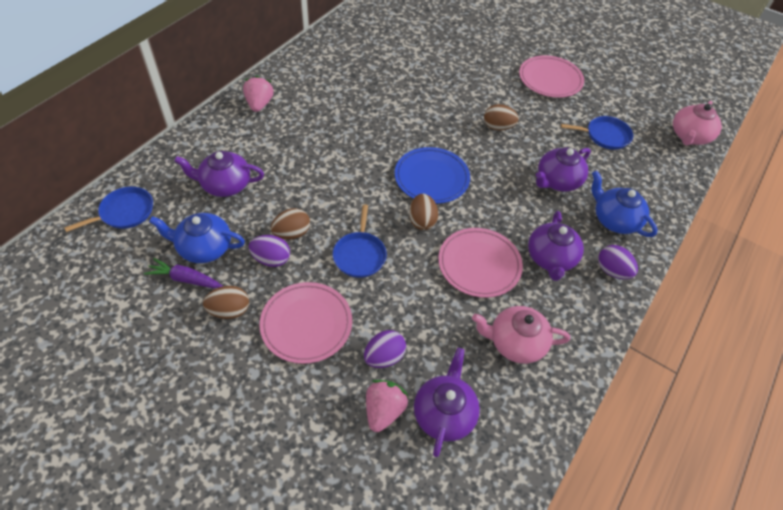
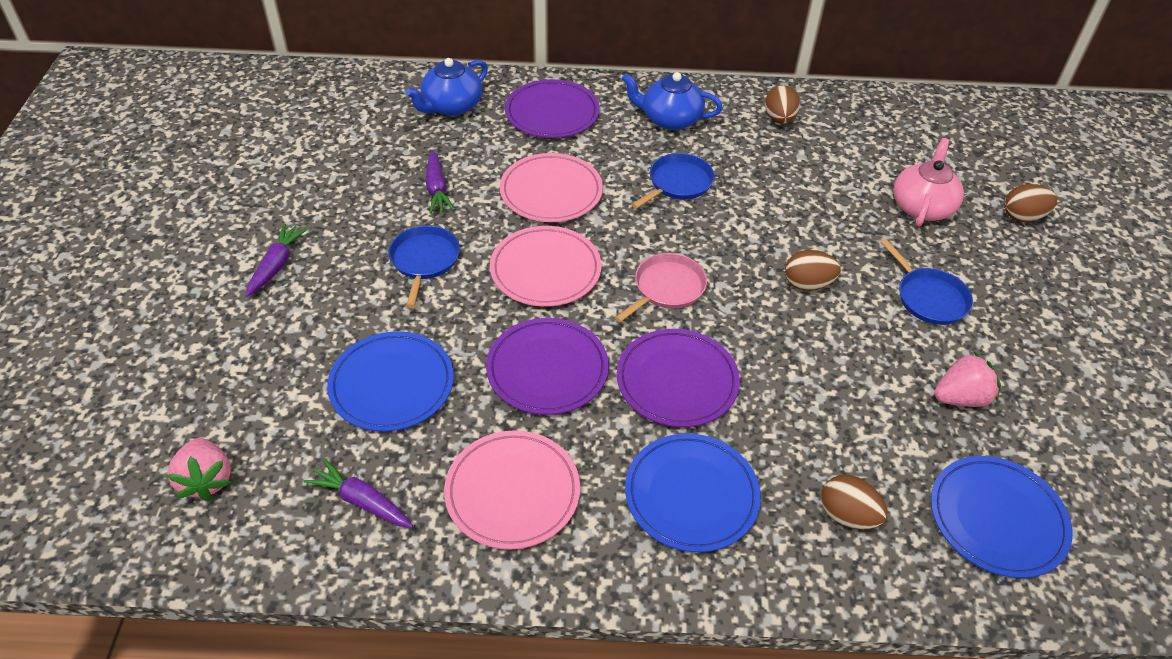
blue plate: [395,147,470,204] = 1 -> [327,331,454,431] [625,433,761,552] [931,456,1072,578] = 3
pink pan: none = 0 -> [615,253,707,322] = 1
pink teapot: [472,306,570,364] [673,101,722,146] = 2 -> [893,138,964,227] = 1
purple carrot: [144,258,223,288] = 1 -> [246,224,307,297] [304,458,413,528] [425,150,455,214] = 3
purple egg: [249,235,290,267] [364,330,406,368] [598,245,638,279] = 3 -> none = 0
purple plate: none = 0 -> [486,318,609,415] [505,79,600,138] [617,329,740,427] = 3
purple teapot: [174,151,264,197] [414,348,480,457] [528,211,584,281] [536,147,591,192] = 4 -> none = 0

